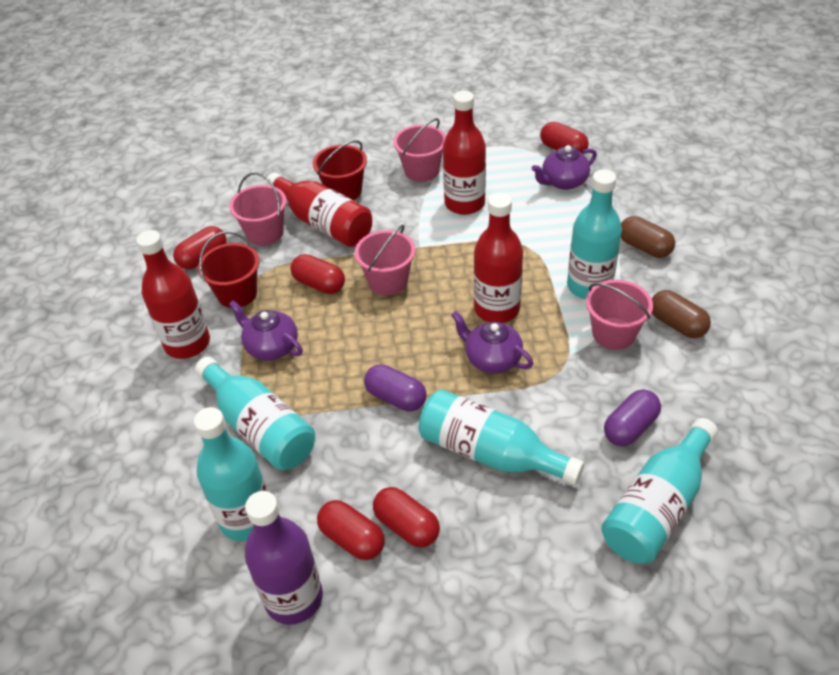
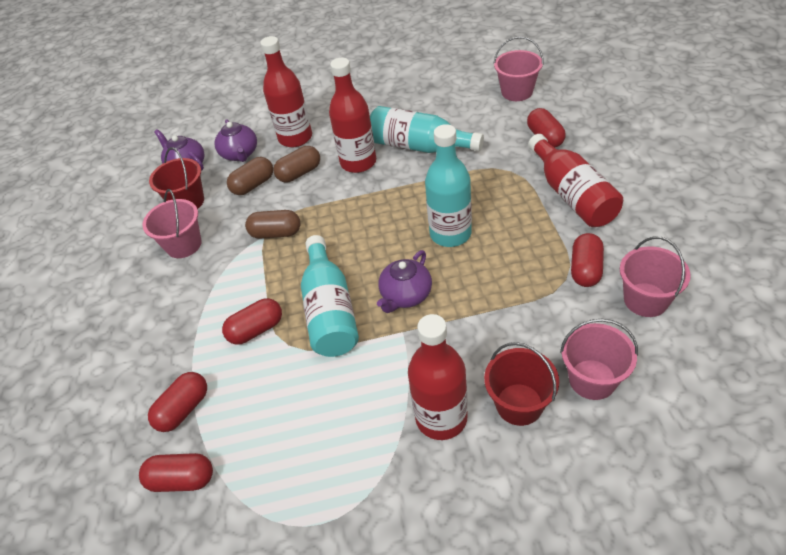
brown capsule: [621,216,675,258] [652,290,711,338] = 2 -> [227,157,273,195] [245,210,300,239] [273,146,320,183] = 3
purple bottle: [245,491,323,625] = 1 -> none = 0
purple capsule: [364,364,427,411] [604,389,661,446] = 2 -> none = 0
turquoise bottle: [194,407,267,541] [195,356,315,470] [419,389,584,485] [567,169,622,299] [601,418,718,563] = 5 -> [301,235,359,357] [370,106,484,153] [425,124,472,247] = 3

